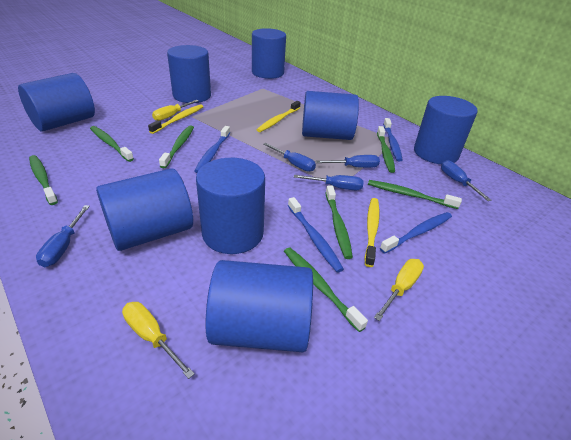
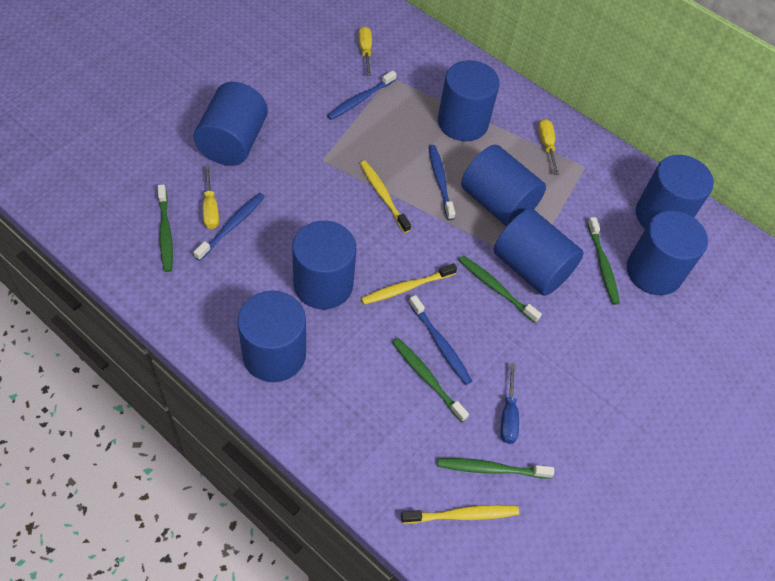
blue screwdriver: [36,205,90,267] [263,143,316,172] [294,175,364,190] [316,155,380,168] [441,160,492,201] = 5 -> [501,363,519,444] = 1
green toothbrush: [29,155,58,205] [90,126,134,162] [159,125,194,168] [284,247,368,332] [325,186,353,259] [368,180,462,209] [377,126,395,173] = 7 -> [158,184,173,272] [392,338,469,422] [438,458,554,479] [459,255,542,323] [587,217,620,305] = 5

